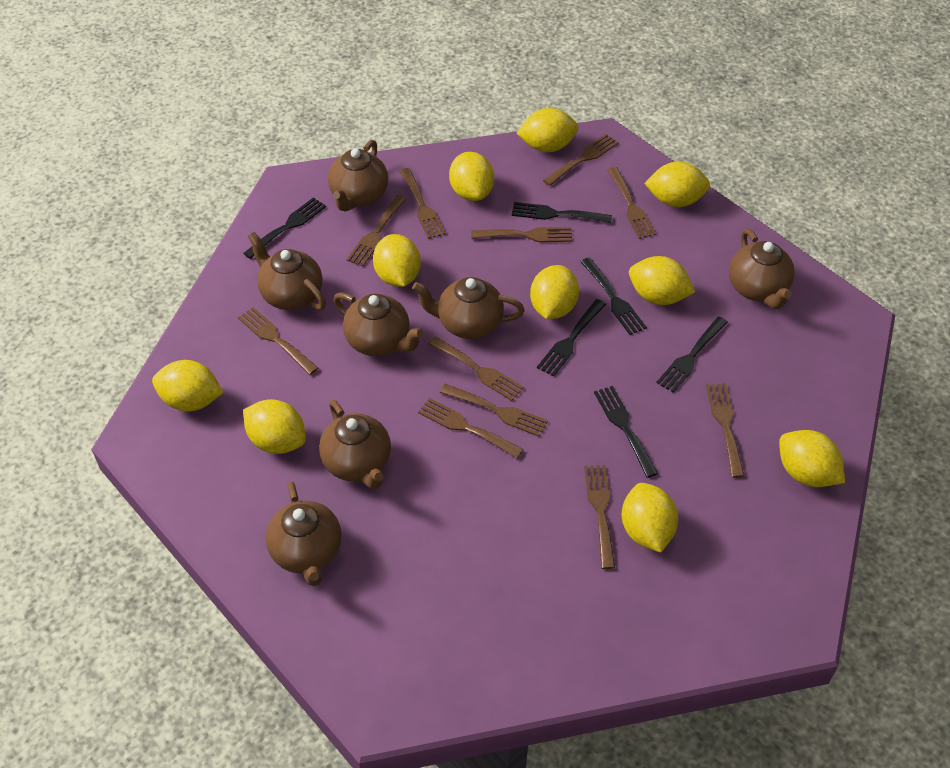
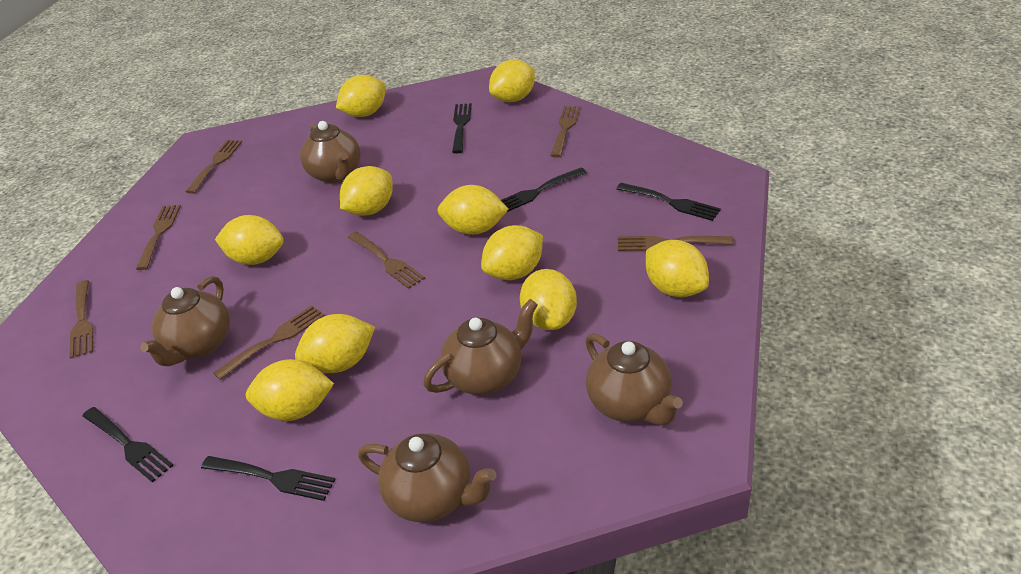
black fork: [243,197,326,259] [512,202,612,223] [537,299,606,377] [580,257,647,335] [594,386,658,478] [656,316,728,393] = 6 -> [83,407,174,483] [201,456,336,501] [452,103,472,153] [501,168,587,212] [616,183,721,221] = 5
brown fork: [238,307,318,375] [346,195,407,266] [400,168,446,239] [418,398,523,458] [428,336,524,401] [440,384,548,437] [471,227,572,242] [543,134,619,186] [584,465,615,569] [607,167,656,239] [706,383,744,478] = 11 -> [69,280,93,359] [136,205,181,270] [186,140,242,194] [213,305,325,380] [348,231,425,289] [550,106,581,158] [618,236,734,251] = 7
brown teapot: [248,232,326,310] [266,482,342,586] [319,400,391,489] [328,140,388,212] [333,293,424,356] [412,277,525,339] [729,229,795,309] = 7 -> [140,276,230,366] [300,121,361,183] [358,434,496,522] [423,299,538,395] [585,333,683,425] = 5

